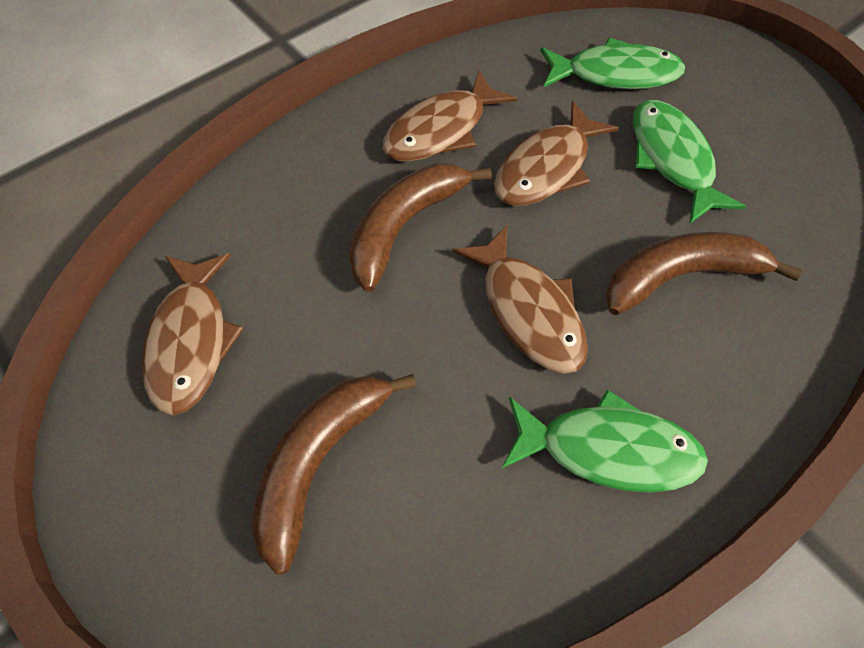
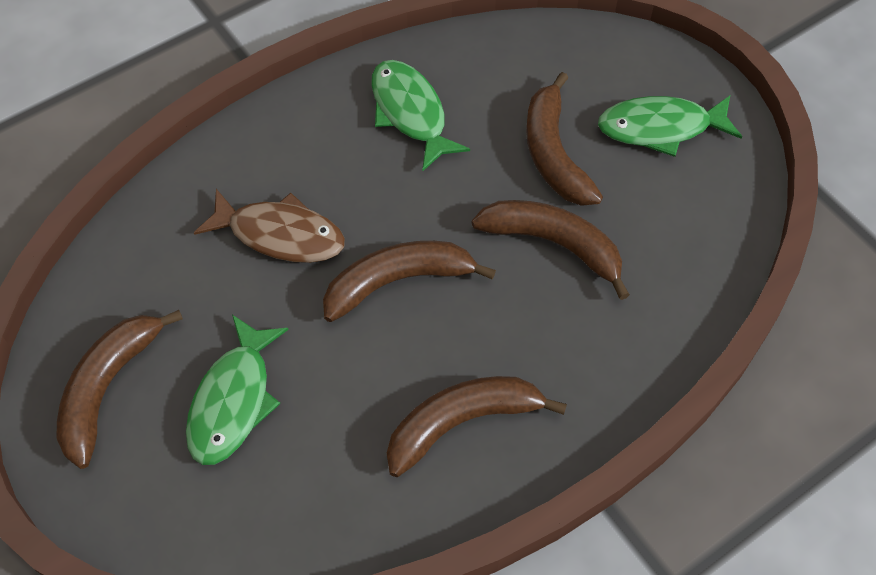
brown banana: [251,374,417,575] [349,164,492,292] [605,232,802,315] = 3 -> [57,310,183,469] [323,241,496,322] [387,376,567,477] [472,200,630,300] [526,72,603,206] = 5
brown fish: [142,253,244,416] [382,70,517,162] [453,225,588,374] [494,101,619,206] = 4 -> [194,189,345,263] = 1

